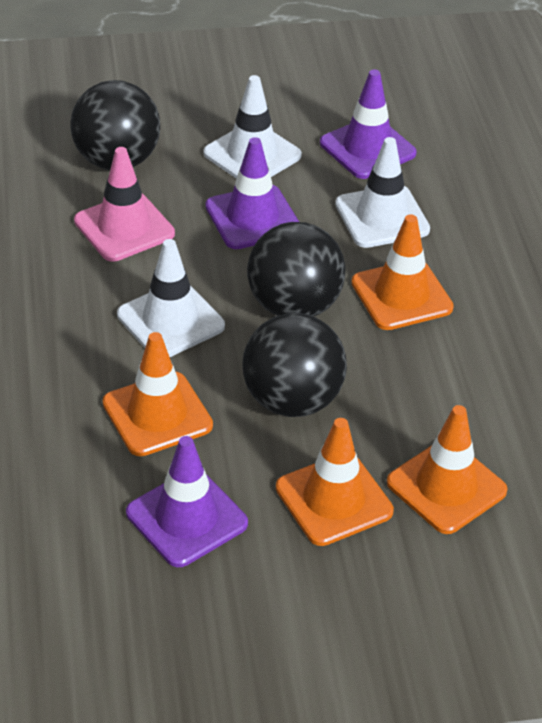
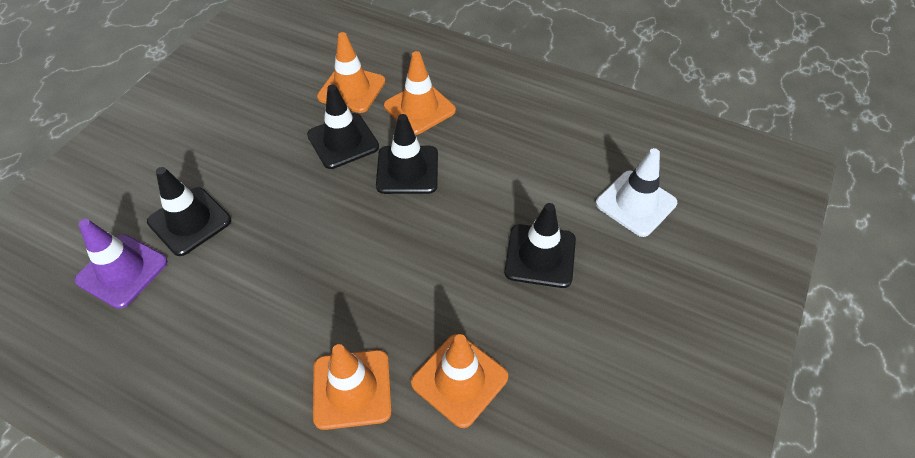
black ball: [70,80,160,170] [243,313,347,417] [247,222,345,317] = 3 -> none = 0
black traffic cone: none = 0 -> [147,167,231,256] [307,84,379,169] [376,114,438,194] [504,203,576,288] = 4
pink traffic cone: [74,147,175,262] = 1 -> none = 0
purple traffic cone: [126,436,248,567] [205,137,299,249] [320,69,417,179] = 3 -> [75,219,168,309] = 1
white traffic cone: [117,239,225,357] [203,75,302,179] [335,137,430,248] = 3 -> [596,148,677,237] = 1

